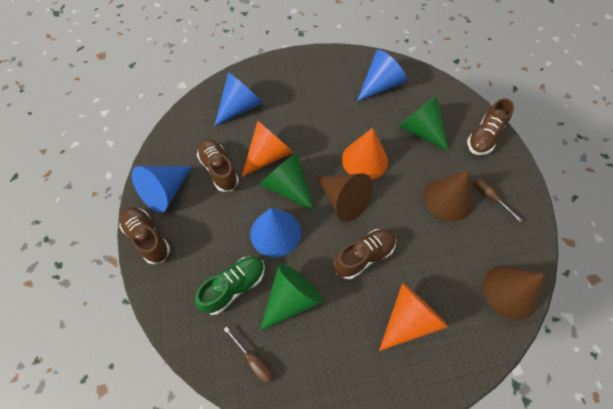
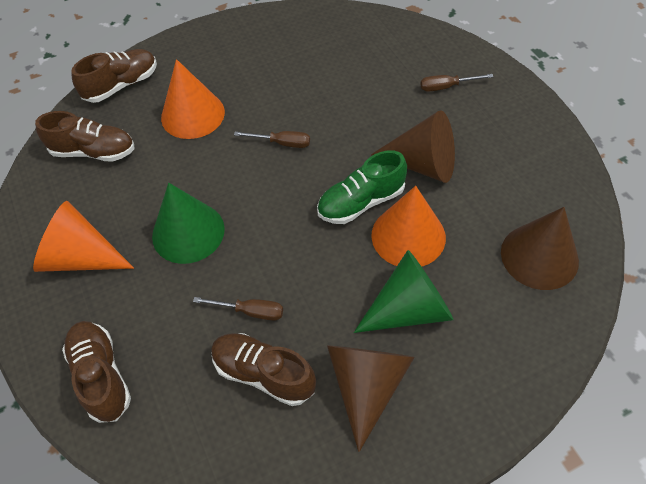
blue cone: [132,166,192,212] [214,72,263,126] [250,208,301,257] [357,50,407,101] = 4 -> none = 0
brown screwdriver: [224,327,273,383] [474,178,522,222] = 2 -> [193,297,283,321] [234,131,310,148] [420,74,493,92] = 3
green cone: [259,152,314,211] [260,263,323,331] [398,96,449,151] = 3 -> [152,183,225,264] [354,250,454,333] = 2

